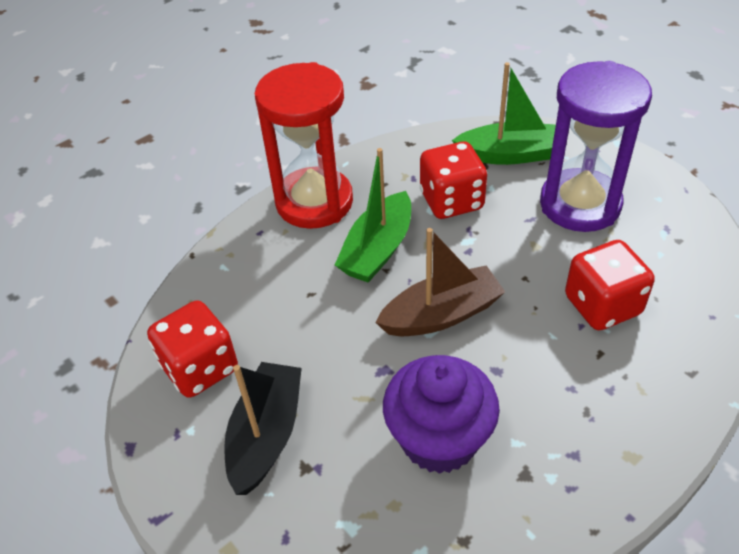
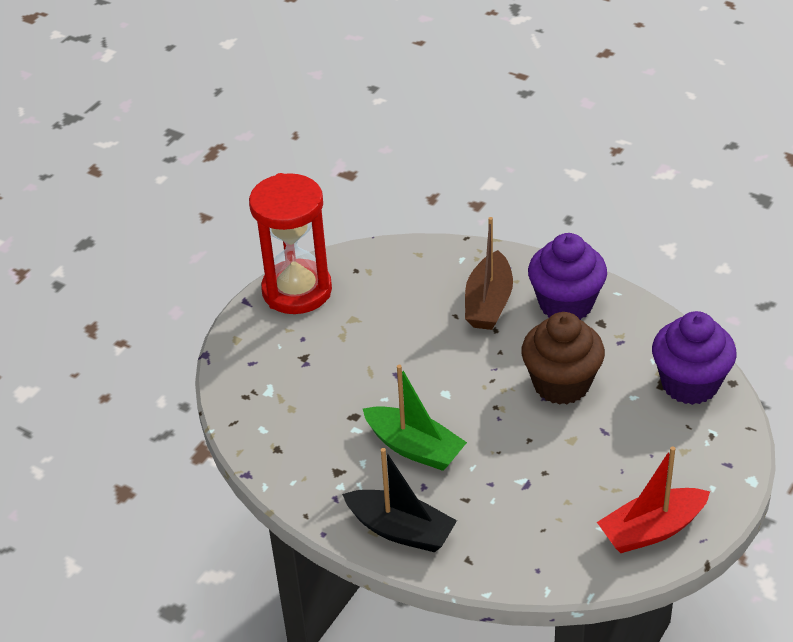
brown cupcake: none = 0 -> [521,312,605,405] = 1
green boat: [335,148,411,283] [452,62,556,165] = 2 -> [363,365,467,471] = 1
purple cupcake: [383,355,500,474] = 1 -> [528,233,607,320] [652,311,737,405] = 2
purple hourglass: [540,61,652,232] = 1 -> none = 0
red boat: none = 0 -> [597,446,710,553] = 1
red dice: [147,300,238,398] [420,142,487,219] [565,240,655,330] = 3 -> none = 0

